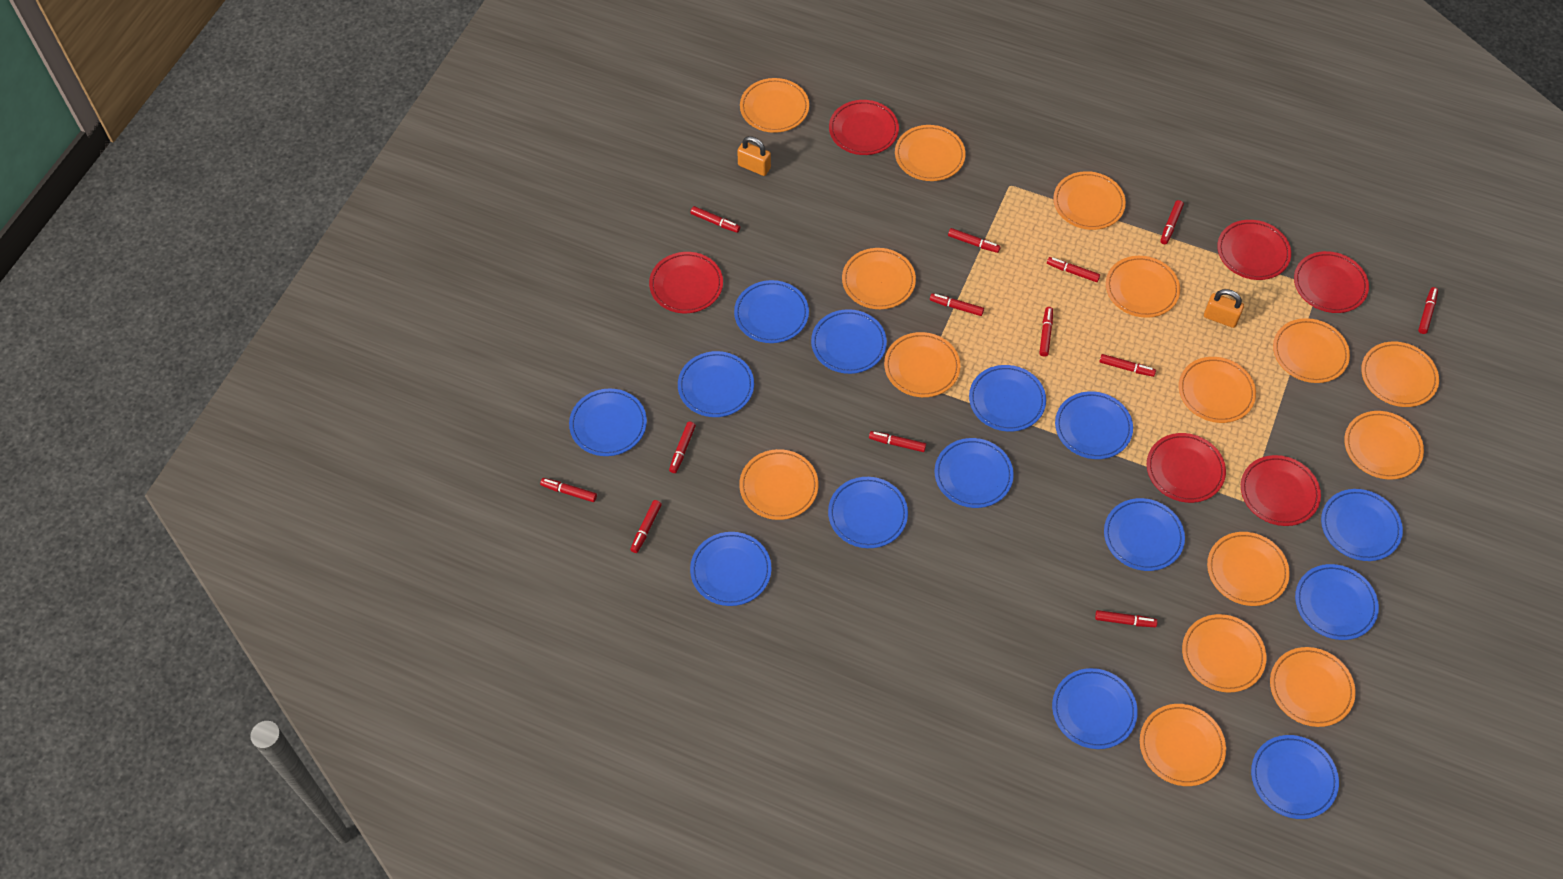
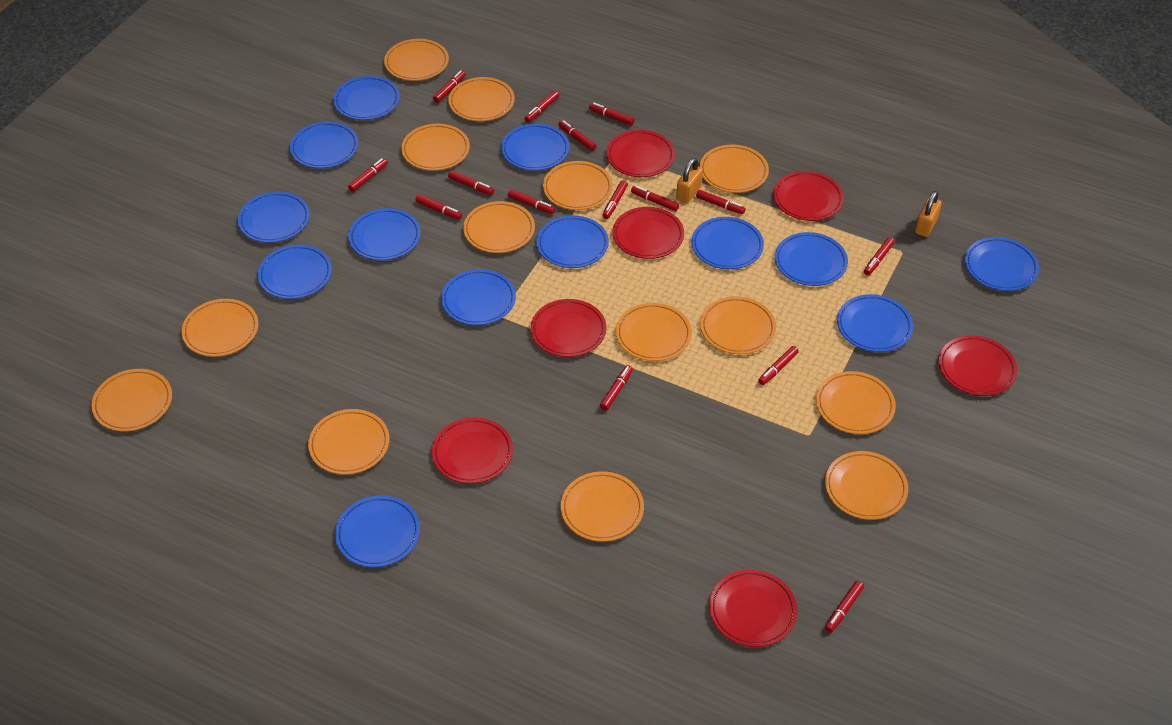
blue plate: [569,389,647,456] [678,351,754,417] [690,532,772,606] [734,280,809,343] [811,309,887,374] [828,477,908,548] [935,438,1014,508] [969,365,1046,432] [1052,668,1138,749] [1055,391,1133,459] [1104,498,1185,571] [1251,735,1339,819] [1295,564,1379,640] [1321,489,1403,561] = 14 -> [238,192,310,243] [258,245,332,299] [290,121,358,168] [333,76,400,120] [335,495,420,567] [348,208,421,260] [441,269,516,325] [501,123,569,171] [537,215,609,268] [691,217,764,269] [775,232,848,286] [837,294,913,352] [965,237,1039,291] = 13
orange plate: [739,449,818,520] [740,78,809,133] [842,248,916,309] [884,332,960,397] [895,125,966,181] [1053,171,1126,230] [1106,256,1180,318] [1140,704,1226,786] [1179,357,1256,423] [1182,614,1267,693] [1207,532,1290,606] [1270,647,1356,727] [1273,318,1350,383] [1344,411,1424,480] [1361,342,1439,407] = 15 -> [92,369,172,432] [182,299,258,357] [308,409,389,475] [384,39,449,81] [401,124,470,171] [448,77,515,121] [463,201,535,253] [543,161,613,210] [561,471,644,542] [616,303,692,361] [700,145,769,193] [700,296,776,354] [816,371,896,434] [825,451,908,520] = 14
red marker: [540,478,597,502] [630,500,662,553] [669,421,696,473] [690,206,740,233] [869,431,926,452] [930,293,984,316] [948,228,1001,253] [1039,307,1053,357] [1047,257,1100,282] [1095,610,1158,627] [1099,354,1156,377] [1160,200,1184,244] [1418,287,1438,334] = 13 -> [348,158,388,192] [415,194,462,220] [433,70,466,103] [448,170,494,195] [508,189,555,214] [525,91,559,122] [558,120,596,151] [589,103,635,126] [600,365,633,411] [602,180,628,219] [631,186,679,211] [696,190,746,214] [758,346,799,385] [825,581,864,633] [864,237,895,275] = 15
red plate: [649,252,723,313] [829,100,899,155] [1147,433,1226,503] [1217,220,1291,280] [1241,455,1321,526] [1294,251,1369,313] = 6 -> [432,417,513,484] [531,299,606,357] [607,130,675,177] [613,207,684,259] [709,570,797,647] [773,171,844,221] [939,335,1017,396] = 7

